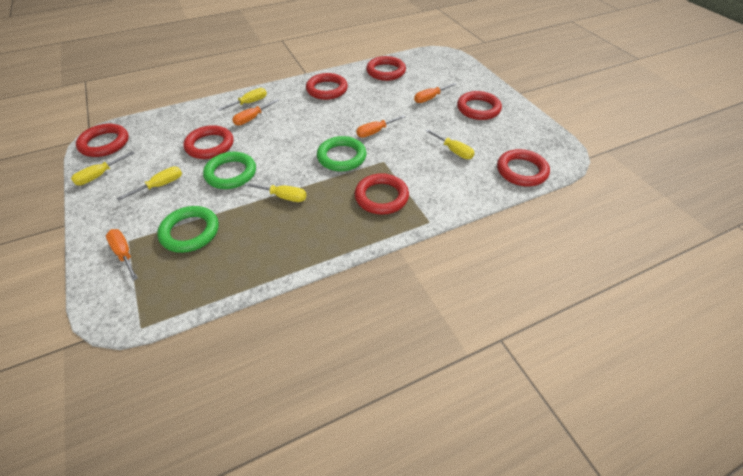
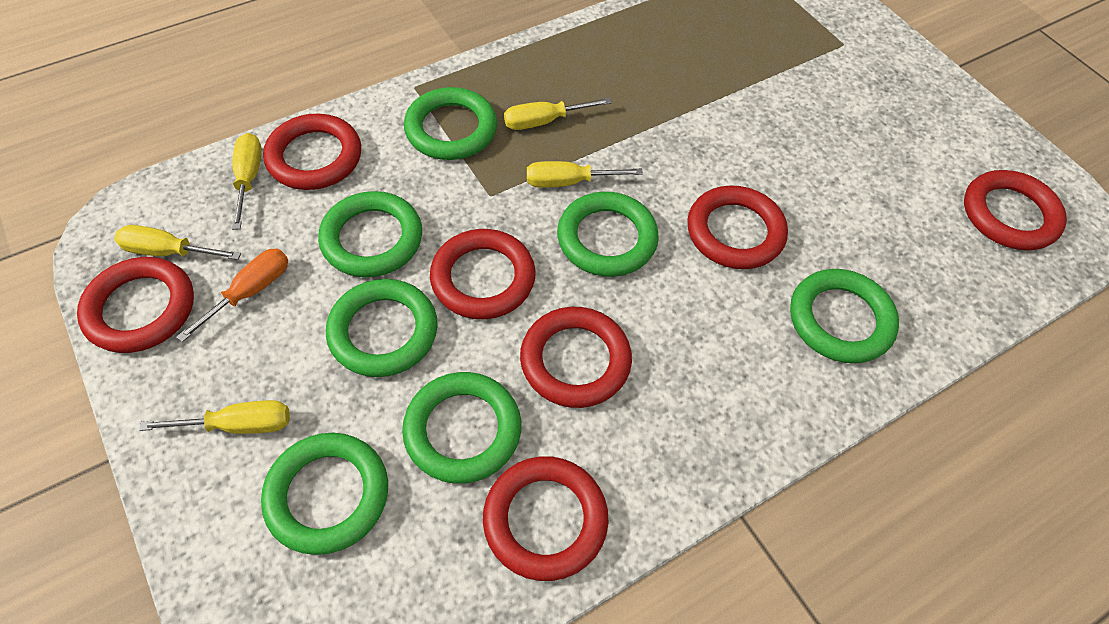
green ring: [157,206,219,253] [203,152,256,189] [317,136,367,171] = 3 -> [261,433,388,555] [318,191,422,277] [326,279,438,377] [402,372,521,484] [404,87,497,160] [557,192,659,277] [790,269,899,363] = 7
orange screwdriver: [106,229,138,281] [232,99,279,126] [356,115,406,138] [414,83,457,103] = 4 -> [176,249,288,342] = 1

